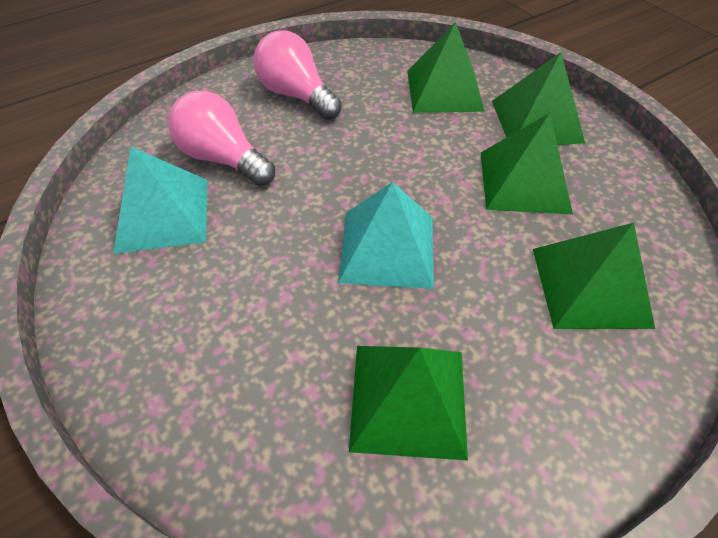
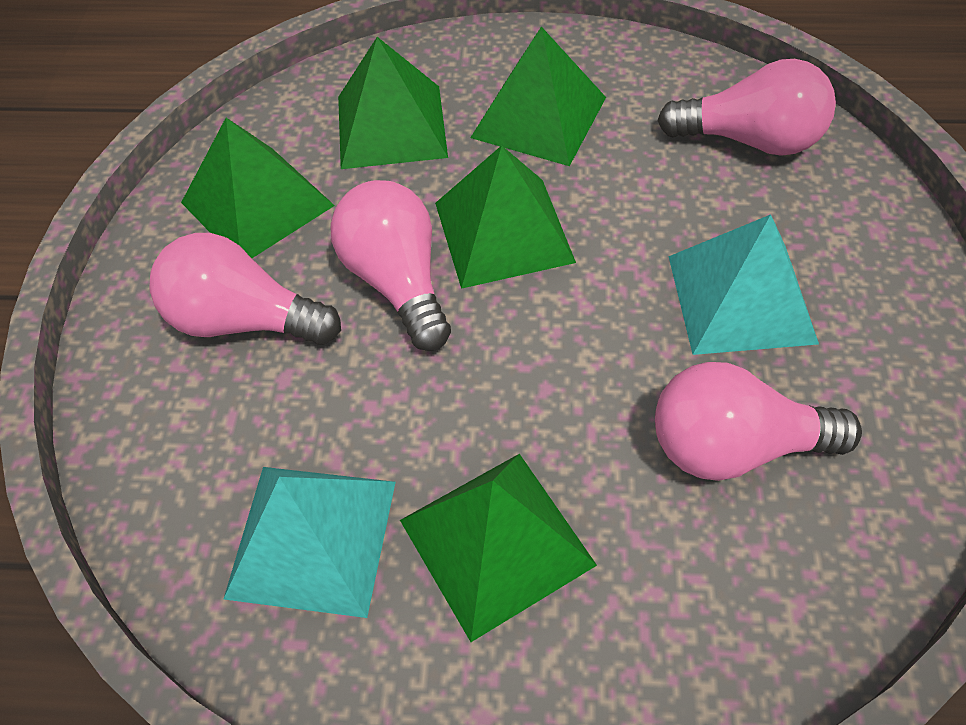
pink light bulb: [168,91,275,186] [253,30,342,120] = 2 -> [149,233,341,345] [331,180,451,351] [655,362,862,481] [657,59,836,156] = 4

